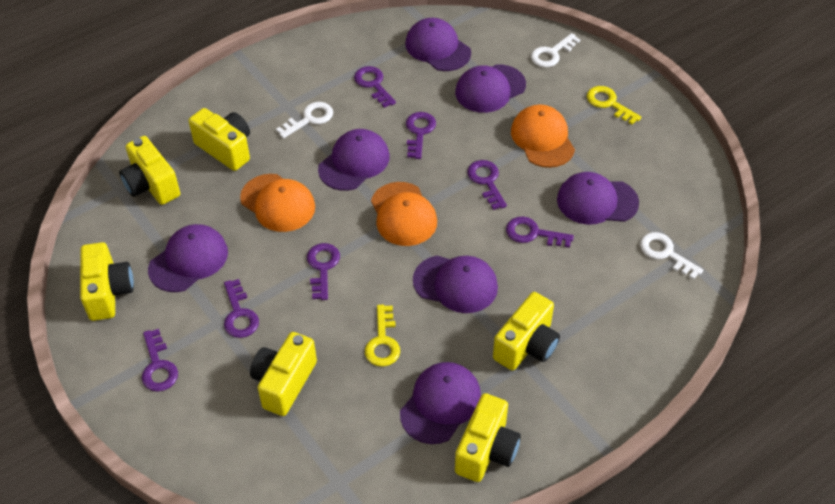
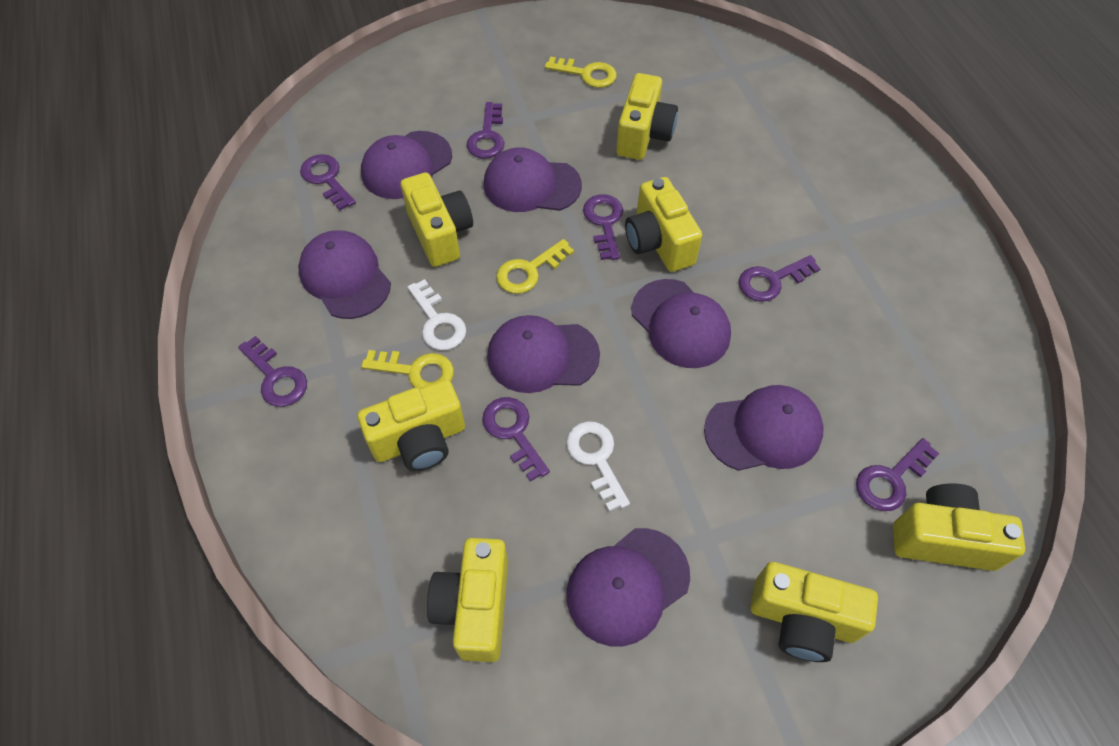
orange cap: [240,174,315,232] [371,182,437,246] [511,105,575,168] = 3 -> none = 0
white key: [276,102,333,139] [531,33,581,67] [640,232,703,280] = 3 -> [408,279,466,350] [566,421,630,512] = 2
yellow camera: [80,242,134,321] [119,136,180,205] [189,108,250,171] [250,332,317,416] [455,393,521,482] [493,292,560,371] = 6 -> [358,379,465,471] [401,172,473,267] [427,538,508,662] [616,73,678,160] [625,177,702,272] [750,562,878,662] [893,483,1025,571] = 7
yellow key: [365,305,400,367] [587,86,642,125] = 2 -> [361,350,454,389] [496,239,574,294] [545,57,617,88] = 3

